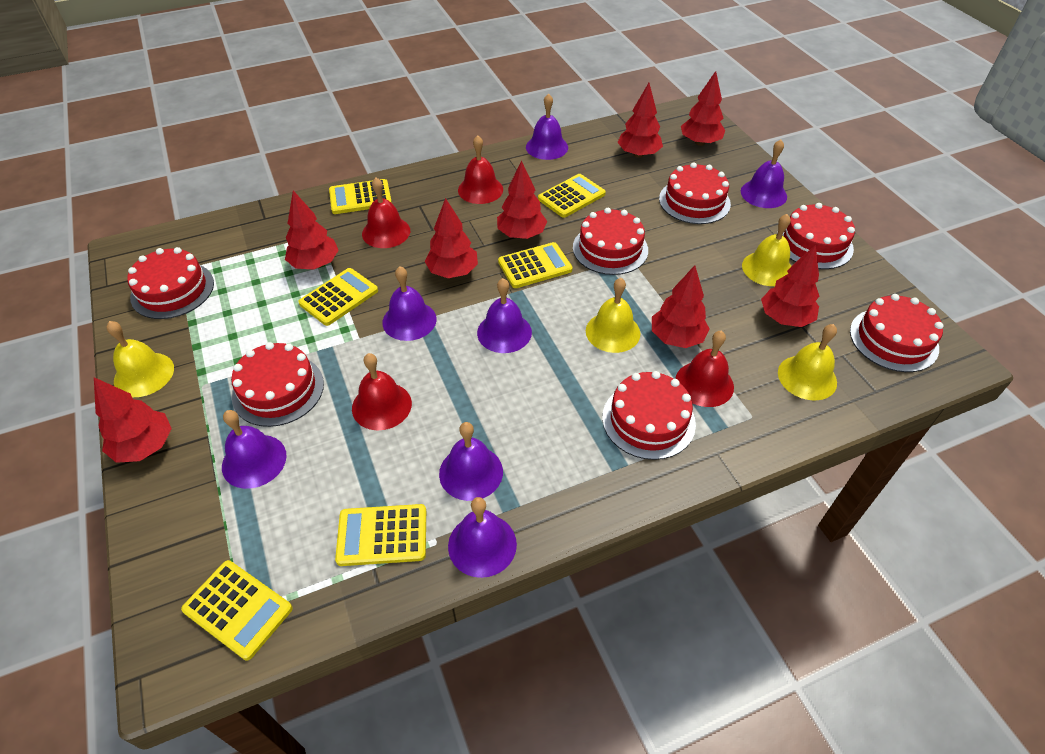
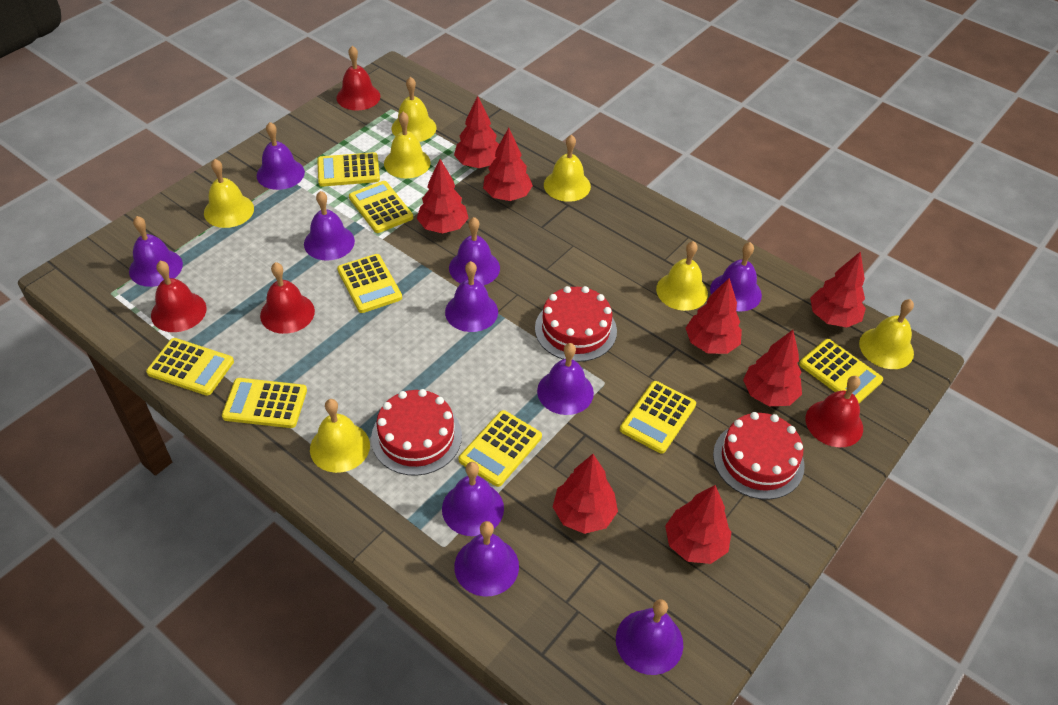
purple bell: [222,410,287,489] [382,266,437,341] [439,422,503,501] [448,497,517,578] [477,278,532,353] [526,93,568,160] [741,140,787,208] = 7 -> [129,216,183,287] [257,122,305,190] [304,191,355,260] [442,462,504,536] [445,261,498,332] [449,217,500,285] [454,521,519,597] [537,343,594,415] [616,599,683,675] [710,242,762,312] = 10
red cake: [127,247,214,319] [231,342,324,427] [573,208,648,275] [602,371,696,460] [659,162,731,224] [777,203,855,269] [850,294,944,372] = 7 -> [371,389,462,476] [535,286,617,362] [713,412,805,500] = 3
yellow bell: [106,321,174,397] [586,278,641,353] [742,214,791,286] [778,324,837,401] = 4 -> [204,159,254,228] [310,399,370,473] [384,112,431,178] [392,77,437,142] [544,134,591,202] [656,241,708,311] [859,299,914,369] = 7
yellow calculator: [181,560,293,660] [298,268,378,326] [329,179,392,214] [335,504,426,566] [498,242,573,288] [538,174,606,218] = 6 -> [146,338,234,396] [222,378,307,428] [317,152,380,187] [337,254,402,313] [349,181,413,233] [458,410,542,487] [620,381,696,454] [799,339,883,403] = 8

